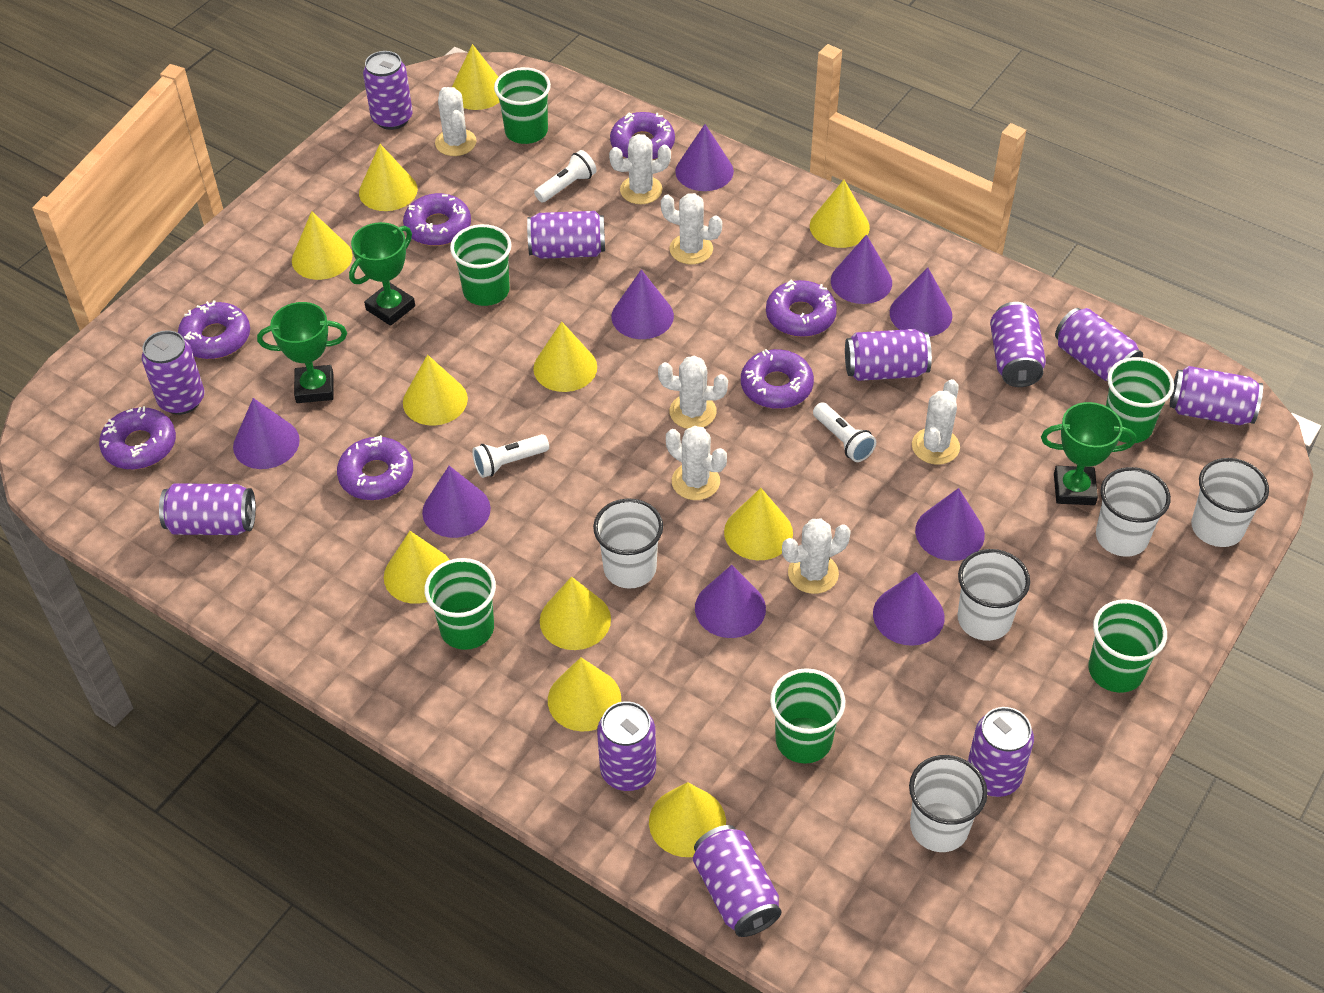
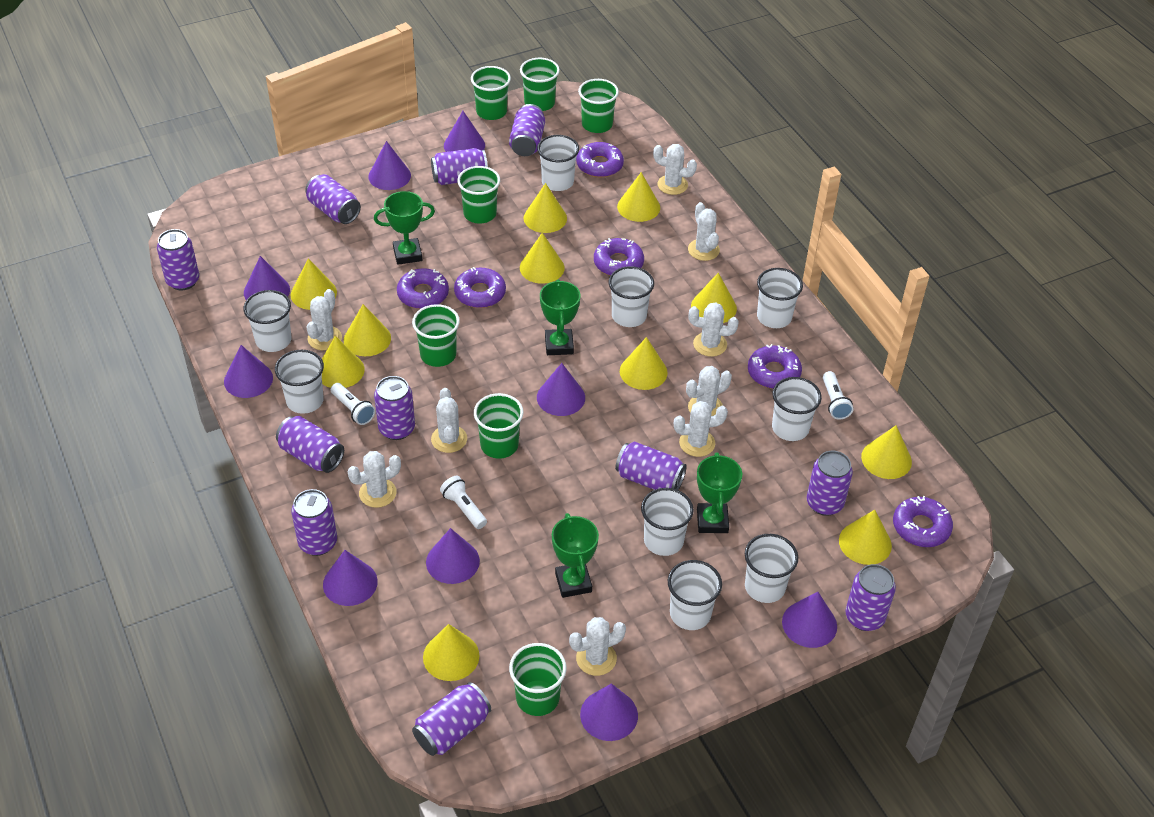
green cup: [424,558,496,650] [450,224,512,306] [494,67,551,144] [770,668,845,764] [1088,599,1167,693] [1106,357,1174,443] = 6 -> [412,304,460,367] [457,166,500,224] [471,66,511,120] [474,393,524,459] [509,643,566,716] [520,58,560,111] [578,79,619,133] = 7
green trophy: [257,302,347,403] [349,222,415,326] [1041,402,1136,505] = 3 -> [374,191,435,265] [540,279,581,355] [552,513,599,598] [697,453,742,533] = 4
purple donut: [99,406,176,470] [178,300,250,359] [337,435,413,500] [403,193,471,246] [610,112,675,160] [741,349,814,409] [766,280,837,337] = 7 -> [397,268,449,309] [454,267,506,308] [576,142,624,177] [594,238,644,276] [748,344,802,389] [893,496,953,547] = 6
white cactus: [435,87,477,156] [609,134,671,204] [658,356,728,429] [661,193,722,264] [666,426,727,500] [782,518,851,594] [912,379,960,465] = 7 -> [306,289,342,350] [348,451,401,508] [431,388,467,453] [569,617,626,676] [653,144,697,195] [674,401,728,457] [686,366,732,416] [688,202,720,261] [689,302,739,357] = 9
white cup: [593,498,663,589] [909,755,988,852] [958,549,1030,641] [1096,467,1171,557] [1191,458,1269,547] = 5 -> [243,290,292,352] [275,350,324,414] [537,135,579,191] [609,266,654,327] [641,488,694,556] [668,560,722,630] [745,534,798,603] [757,268,803,328] [772,377,822,441] = 9

